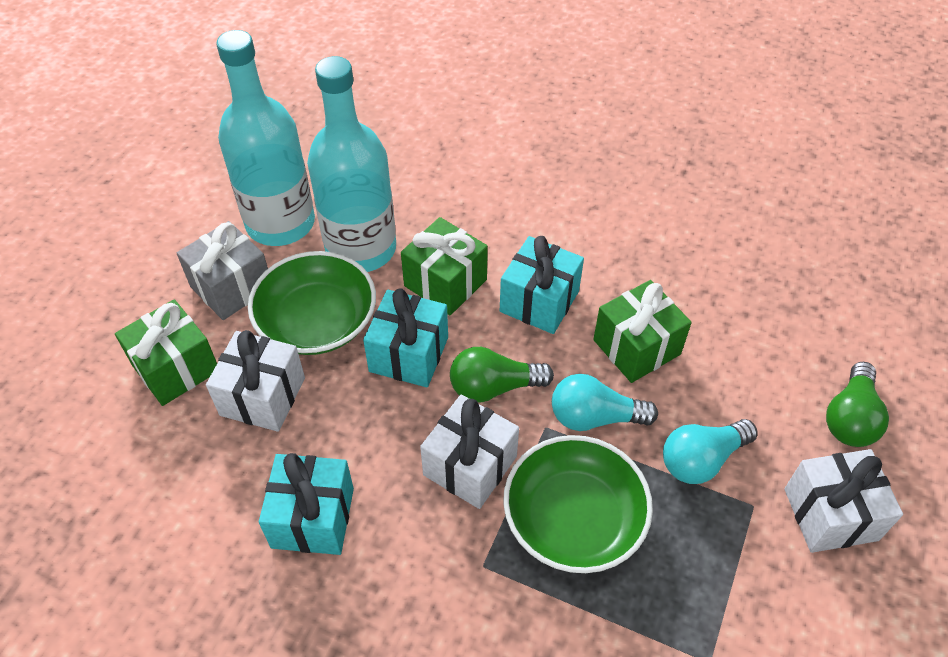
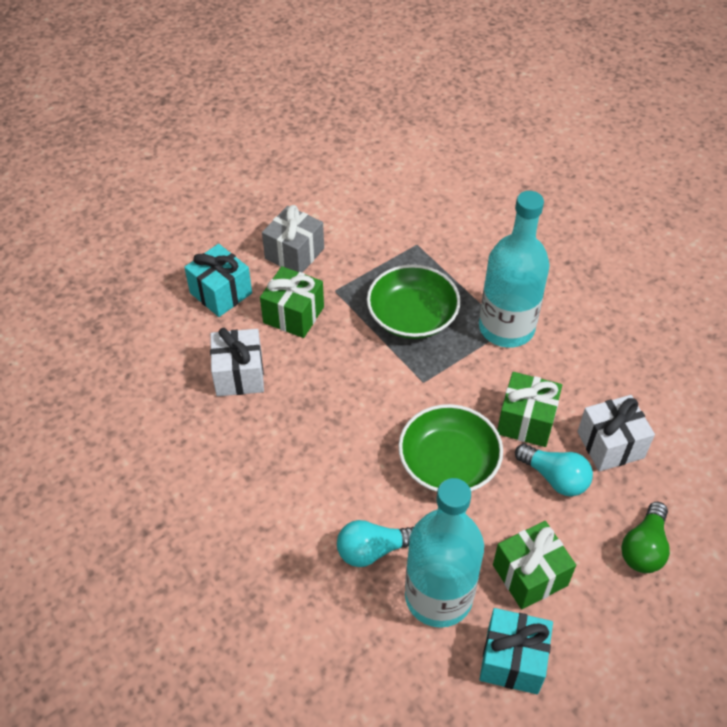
green light bulb: [450,347,554,402] [826,362,889,447] = 2 -> [621,502,670,573] = 1
turquoise gift: [259,453,354,555] [363,288,448,387] [500,236,584,334] = 3 -> [184,244,252,317] [479,608,553,694] = 2
white gift: [206,330,305,432] [420,394,519,509] [784,449,903,553] = 3 -> [210,328,264,396] [577,395,655,472] = 2

